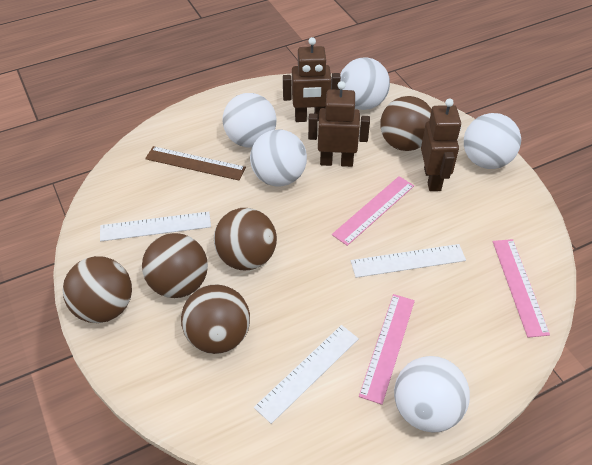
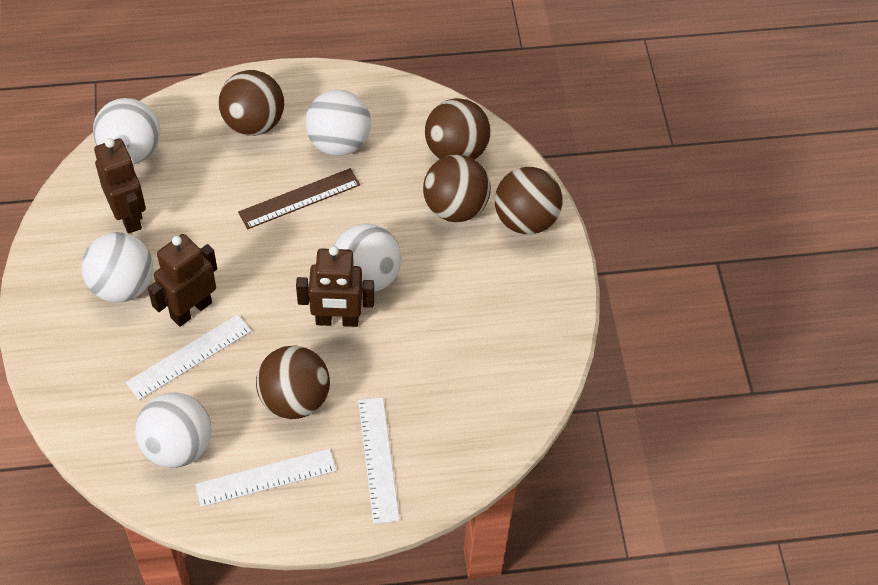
pink ruler: [332,176,414,246] [359,294,415,405] [493,239,550,338] = 3 -> none = 0

